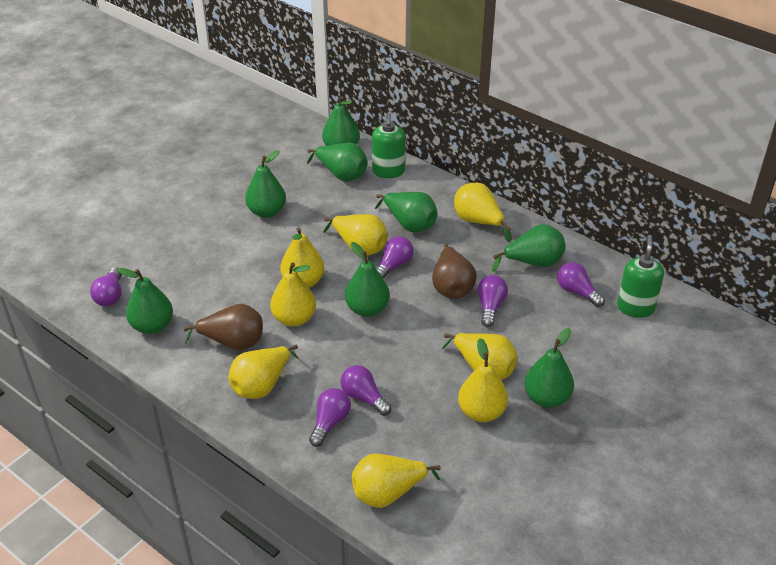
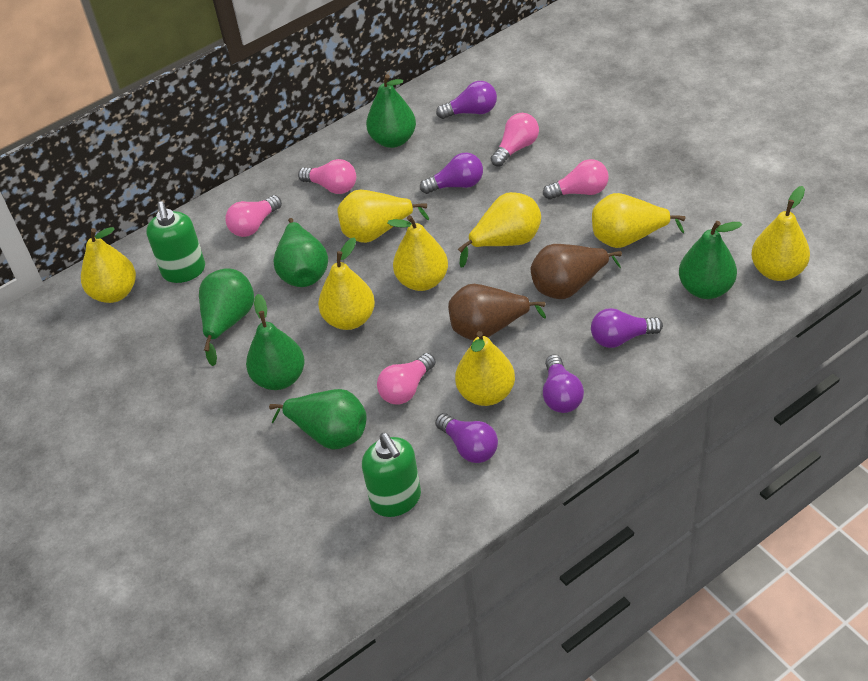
green pear: [117,268,173,334] [245,150,286,218] [307,143,367,181] [322,96,360,146] [345,242,390,317] [375,192,437,232] [492,224,565,272] [524,328,574,408] = 8 -> [199,268,254,366] [246,294,305,390] [269,389,367,450] [273,218,328,287] [366,74,416,148] [679,221,742,299] = 6
pink light bulb: none = 0 -> [225,195,282,237] [298,159,356,194] [377,353,436,405] [491,113,539,167] [543,159,609,200] = 5
purple light bulb: [90,267,122,306] [309,388,351,447] [340,365,392,416] [377,236,413,279] [477,275,508,327] [557,262,605,307] = 6 -> [420,152,483,194] [435,413,498,463] [436,81,497,119] [543,355,584,413] [591,308,663,348] = 5

